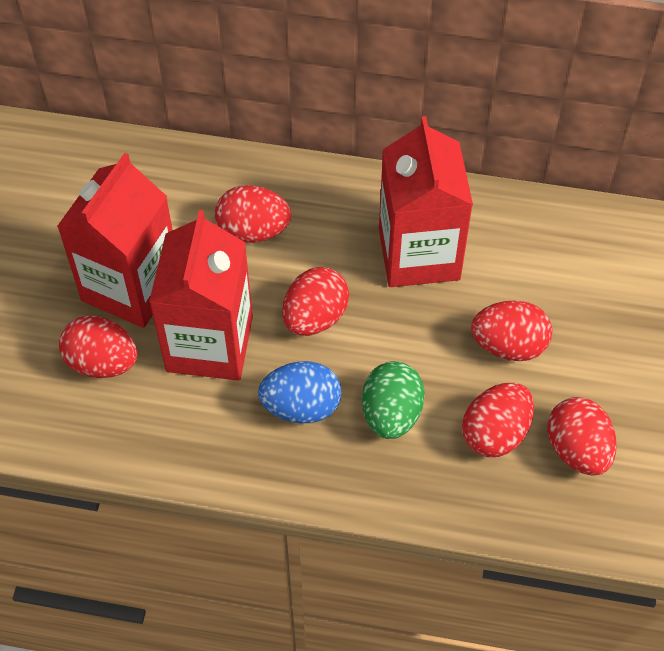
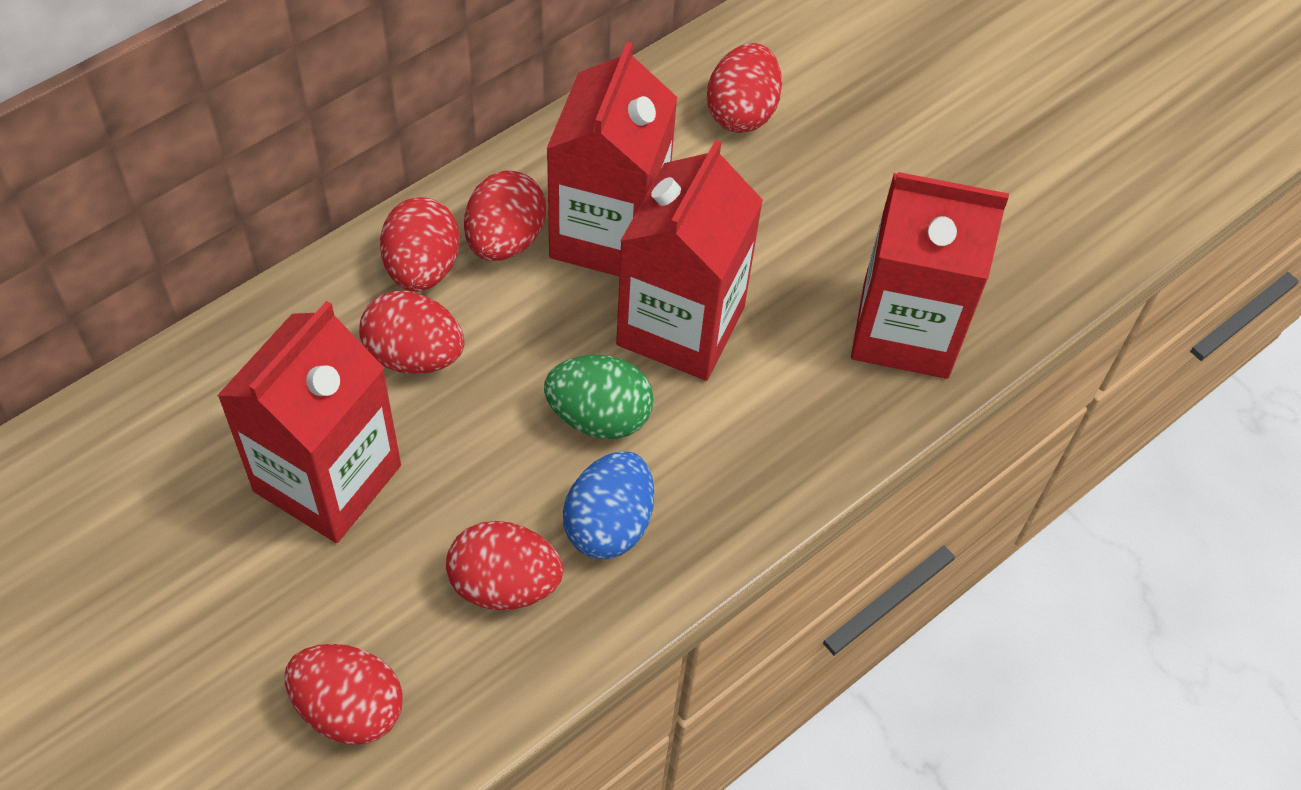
red carton: [57,153,173,328] [149,210,253,381] [379,116,473,287] = 3 -> [217,301,401,543] [546,42,678,276] [616,140,763,381] [851,172,1009,379] = 4

